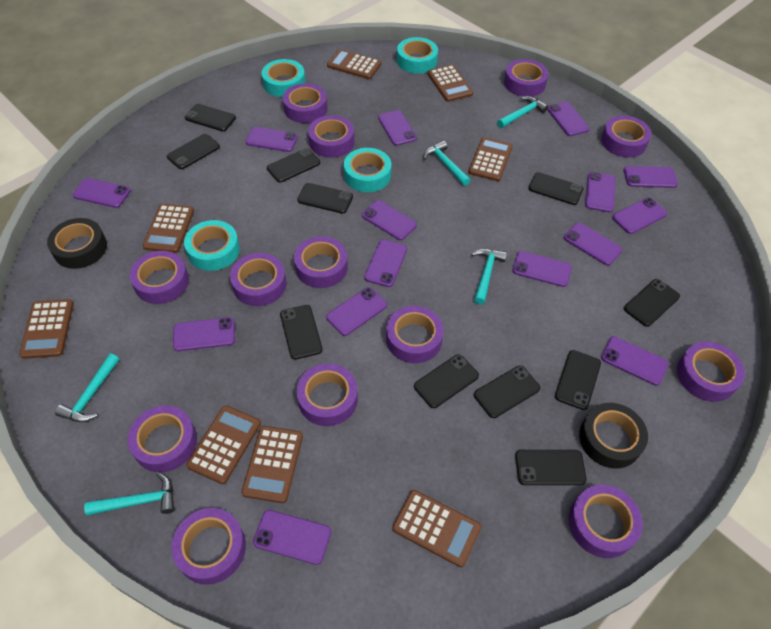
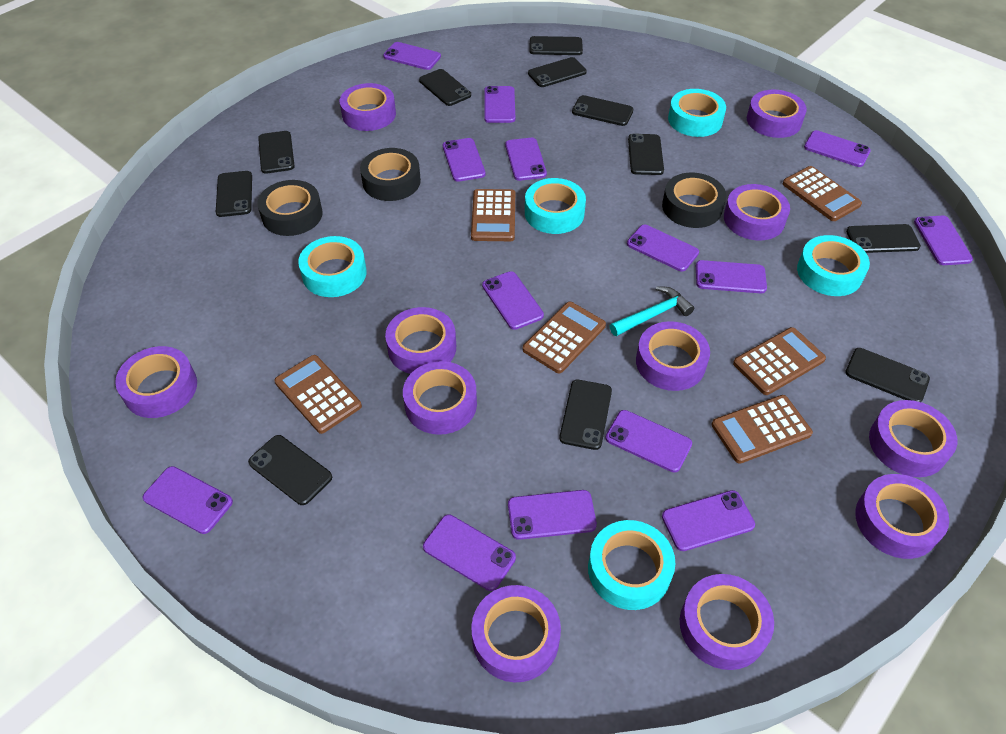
black tape: [47,218,107,269] [579,403,648,469] = 2 -> [257,180,323,236] [360,148,421,201] [662,173,726,228] = 3
brown calculator: [19,299,74,359] [142,204,194,253] [186,405,261,484] [241,426,303,503] [327,49,381,79] [392,490,481,567] [427,65,473,102] [468,137,513,181] = 8 -> [274,355,362,434] [471,189,515,241] [523,302,606,373] [712,395,813,464] [733,327,826,395] [783,166,862,221] = 6
purple phone: [72,178,130,208] [173,317,235,351] [246,127,298,152] [253,510,331,565] [326,287,387,336] [362,200,417,240] [364,239,407,287] [378,110,417,146] [512,251,572,287] [547,102,590,136] [564,223,623,265] [585,172,616,212] [601,336,668,386] [612,197,667,234] [624,166,678,188] = 15 -> [142,466,233,534] [383,42,441,70] [423,514,516,591] [443,138,486,182] [482,271,544,330] [484,86,515,123] [505,138,547,181] [508,490,597,540] [605,410,692,472] [627,225,699,271] [662,490,755,551] [696,260,767,293] [804,130,871,167] [914,215,973,265] = 14
purple tape: [128,406,197,472] [130,251,189,304] [171,508,246,585] [230,253,287,306] [283,83,328,123] [294,236,348,288] [296,363,358,426] [308,115,354,158] [386,306,444,363] [504,59,549,96] [569,485,643,558] [601,116,651,157] [677,342,745,402] = 13 -> [115,346,197,418] [340,83,396,131] [385,307,456,374] [403,361,477,435] [471,585,561,682] [636,321,710,391] [680,574,774,670] [724,184,790,241] [747,90,807,138] [855,474,949,559] [869,400,957,477] = 11
turquoise hammer: [55,354,119,422] [84,472,175,516] [423,141,471,186] [471,249,507,305] [497,96,548,128] = 5 -> [610,286,694,336] = 1
turquoise tape: [184,220,240,271] [262,59,305,97] [344,148,391,192] [397,37,438,74] = 4 -> [298,236,367,297] [525,178,586,234] [588,520,675,610] [668,89,726,137] [797,235,870,296] = 5

